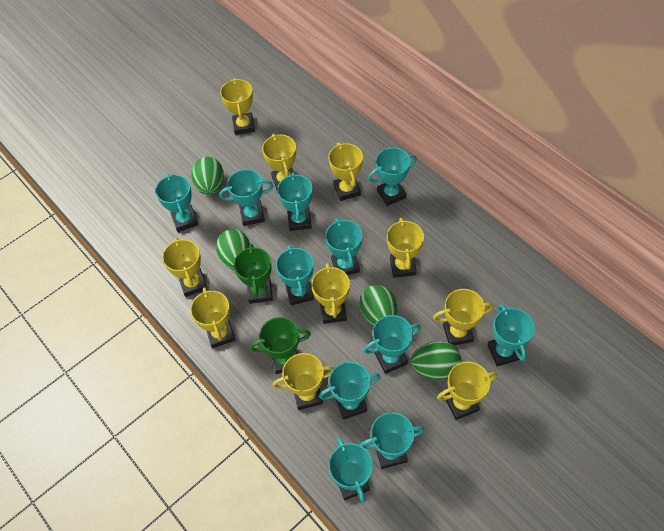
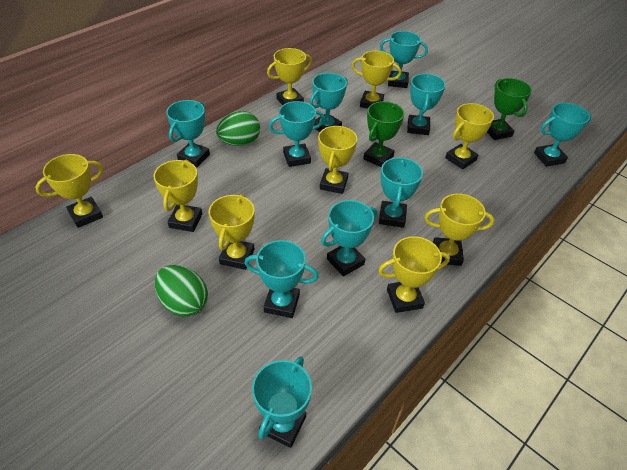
green egg: [191,157,224,195] [216,229,250,270] [359,285,398,326] [410,341,461,380] = 4 -> [155,265,208,317] [216,111,260,146] = 2
turquoise trophy: [155,174,199,232] [219,169,273,226] [276,245,314,305] [277,172,313,231] [319,362,381,420] [325,218,362,275] [328,437,373,503] [360,412,425,469] [364,315,421,374] [368,147,417,206] [487,304,535,366] = 11 -> [166,100,210,167] [245,240,319,318] [252,357,312,448] [269,101,325,167] [309,73,348,132] [321,200,377,276] [379,157,423,228] [380,31,428,88] [407,74,446,135] [534,103,591,167] = 10
yellow trophy: [162,237,207,297] [190,287,235,348] [220,78,255,135] [262,134,296,190] [273,353,334,410] [311,263,350,324] [328,143,363,201] [387,218,424,278] [433,289,493,345] [437,362,497,420] = 10 -> [35,154,103,228] [153,160,202,232] [209,194,255,270] [267,48,312,105] [318,126,357,194] [352,51,401,109] [378,236,450,313] [424,194,494,266] [445,103,494,169] = 9

